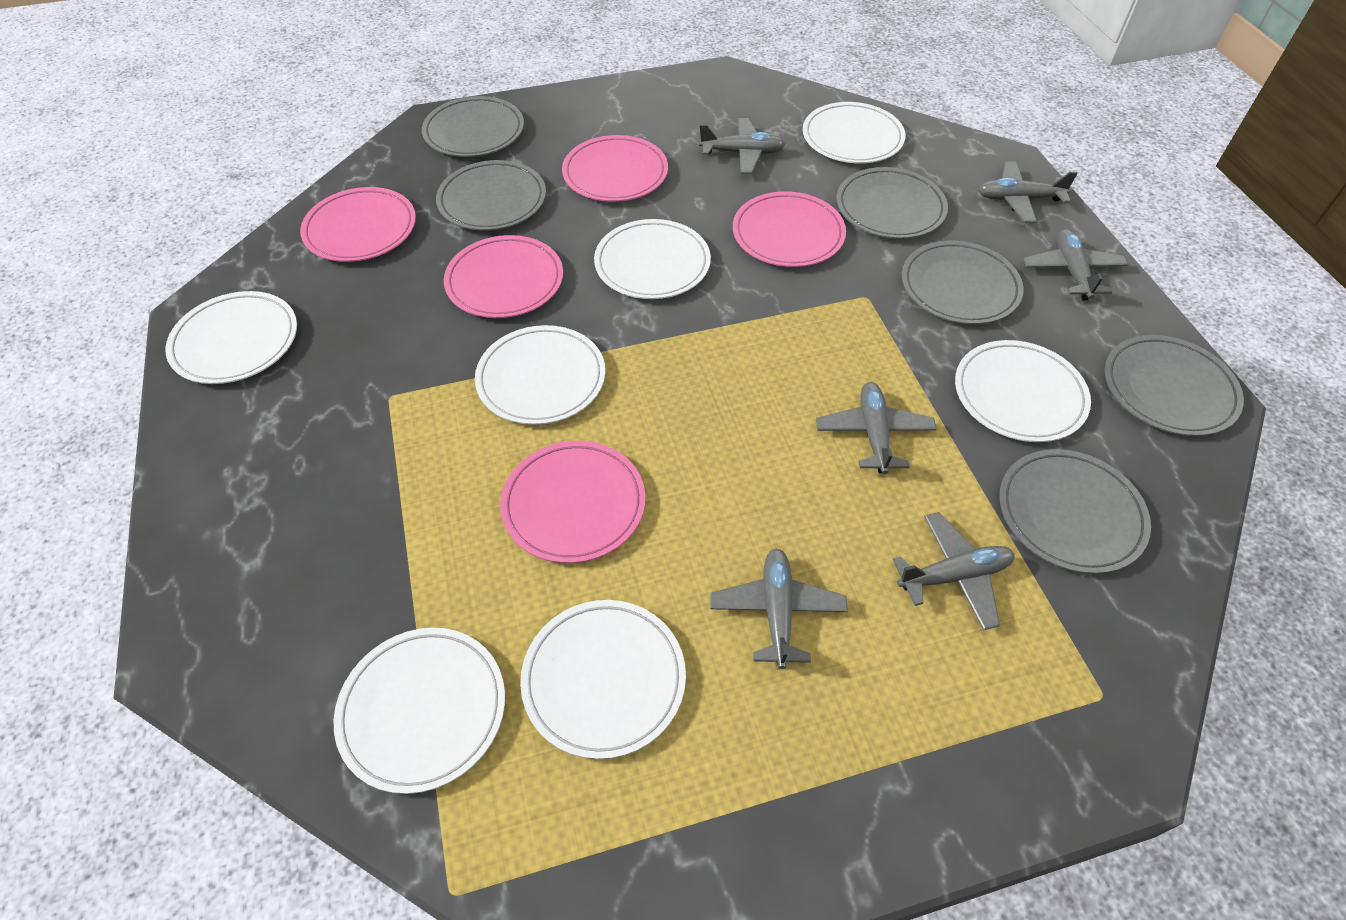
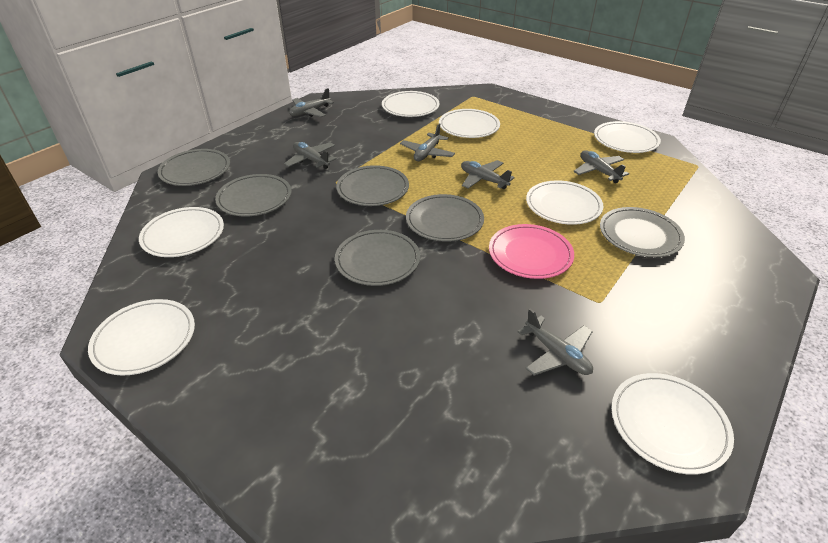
pink plate: [300,187,416,262] [444,235,563,318] [500,441,645,563] [562,135,668,202] [733,191,846,267] = 5 -> [489,224,574,279] = 1

